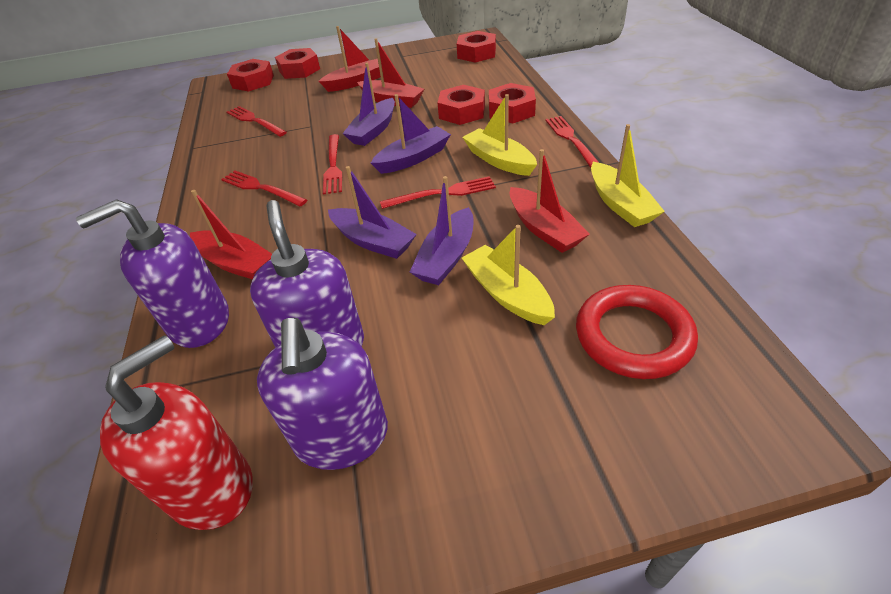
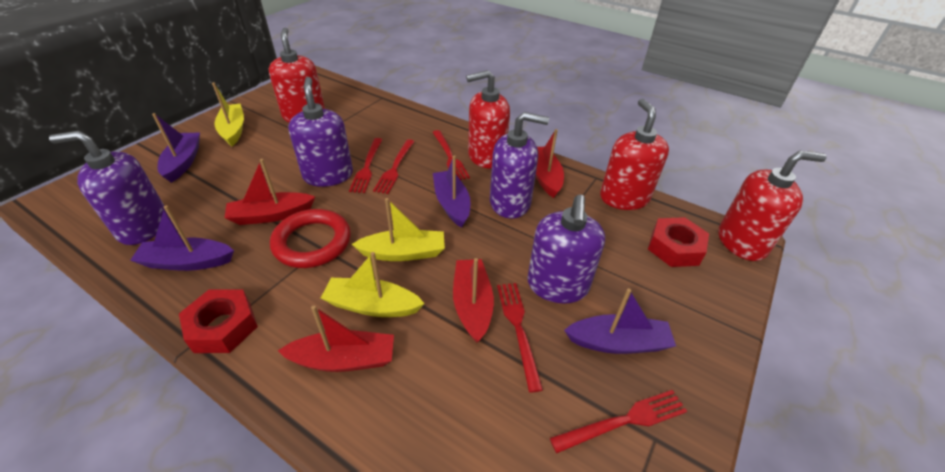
purple soap dispenser: [76,199,229,348] [250,200,364,348] [257,318,388,470] = 3 -> [49,131,164,245] [288,77,353,187] [490,112,549,218] [527,195,605,303] = 4
red nut: [227,59,274,92] [275,48,320,79] [437,85,485,125] [457,31,496,63] [489,83,536,123] = 5 -> [179,290,258,353] [648,217,709,267] = 2
red soap dispenser: [100,335,253,530] = 1 -> [269,28,325,123] [466,70,510,169] [600,99,669,210] [719,151,827,261] = 4

